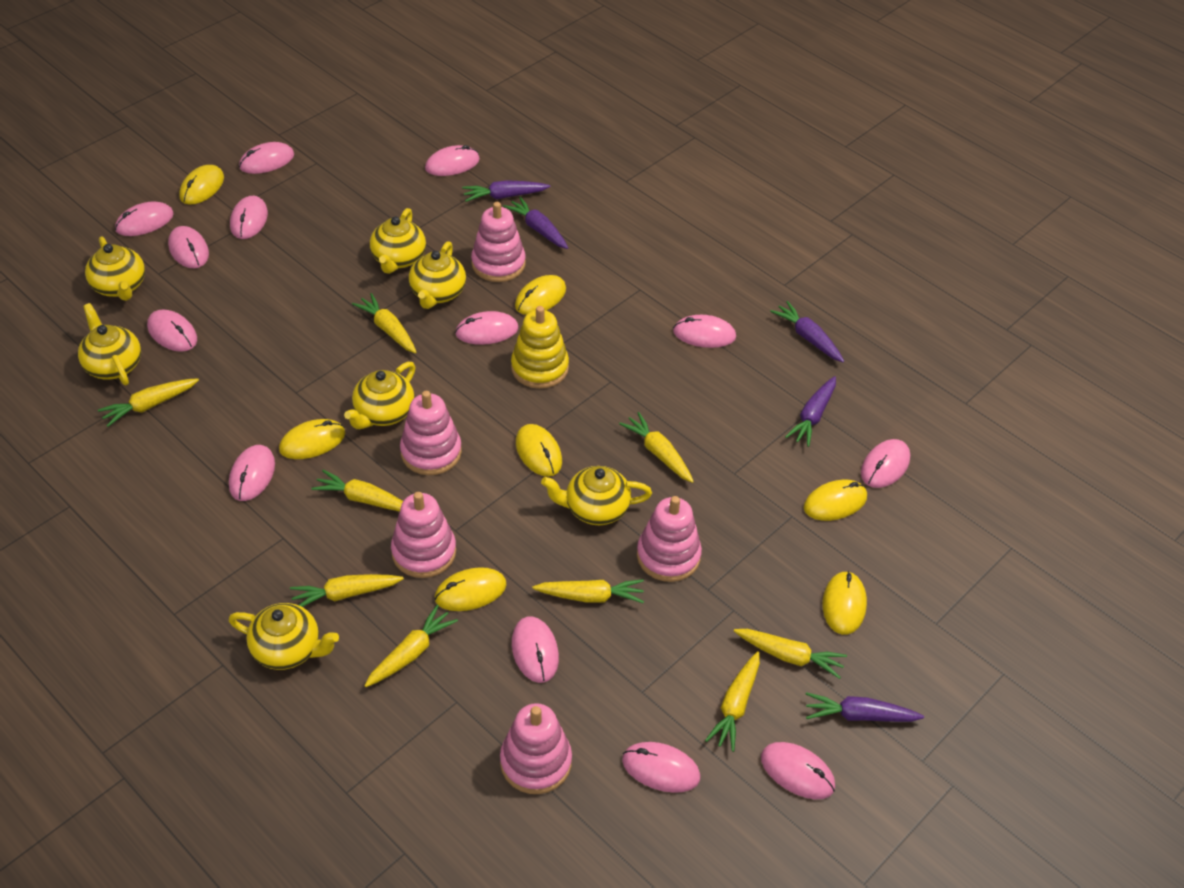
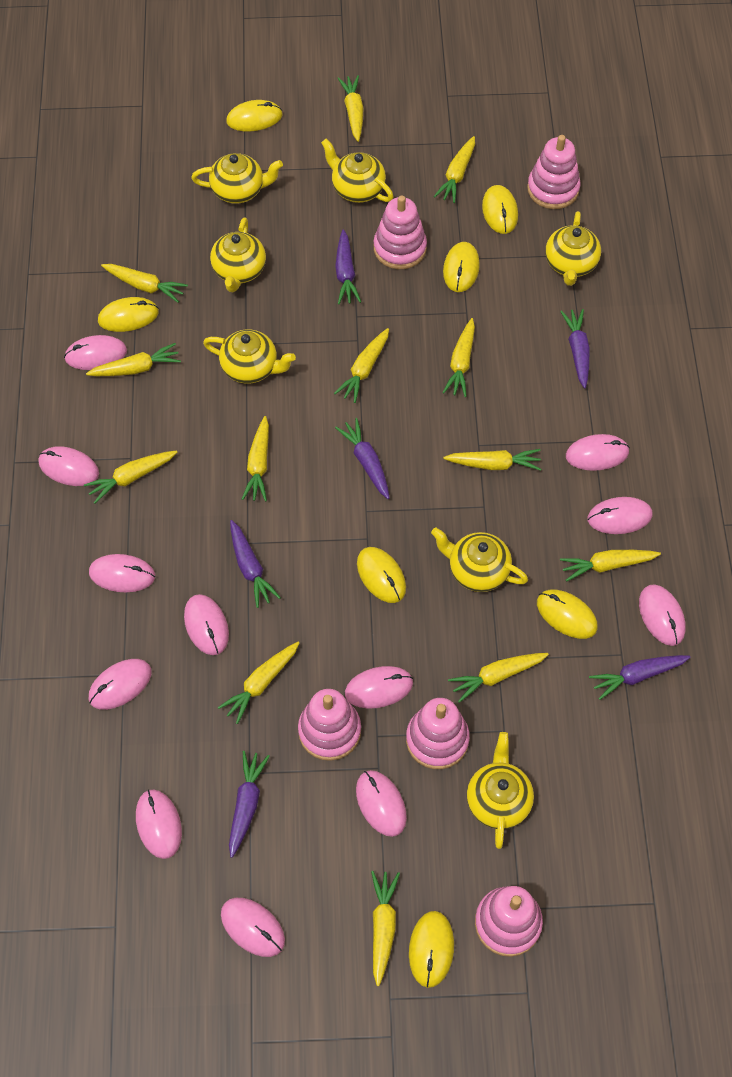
pink mouse: [115,201,174,236] [147,309,197,352] [168,226,209,268] [229,445,275,501] [230,196,268,239] [239,142,294,174] [425,145,480,176] [455,311,518,345] [512,617,559,683] [622,742,700,793] [673,315,736,348] [761,742,835,799] [861,439,910,488] = 13 -> [38,446,99,486] [64,335,127,370] [89,554,155,592] [89,659,152,710] [136,789,182,859] [184,594,229,655] [221,898,285,957] [345,666,413,708] [356,770,407,837] [566,434,630,471] [588,497,652,534] [639,584,686,646] = 12
purple carrot: [462,180,550,202] [503,197,568,249] [770,301,844,362] [785,376,836,447] [806,692,924,722] = 5 -> [229,751,270,858] [230,520,281,608] [335,229,361,304] [335,418,390,499] [560,309,590,389] [589,655,691,700] = 6
yellow carrot: [98,378,199,427] [290,574,404,607] [311,470,403,512] [352,293,417,353] [364,604,458,687] [533,579,644,603] [619,412,694,483] [705,651,760,752] [734,629,847,679] = 9 -> [84,451,177,503] [86,343,181,376] [101,264,188,303] [218,642,299,724] [242,416,269,502] [334,328,389,403] [338,75,364,142] [371,871,400,986] [434,136,475,203] [442,318,475,397] [443,449,541,471] [448,653,549,703] [560,550,661,582] = 13
yellow stacking toy: [511,306,569,389] = 1 -> none = 0

